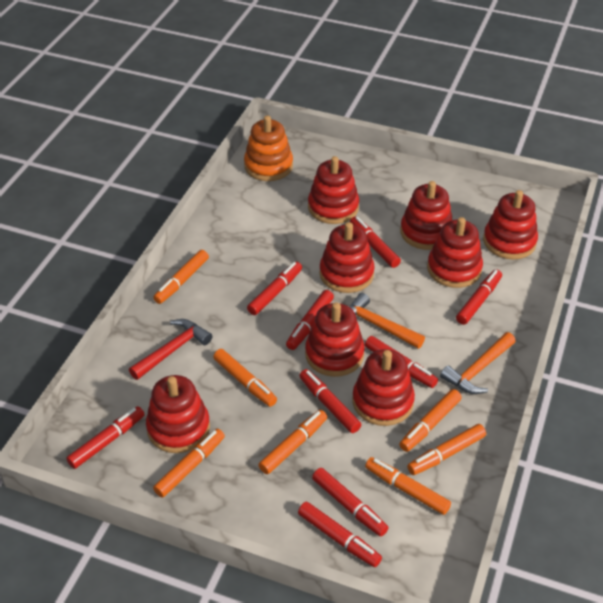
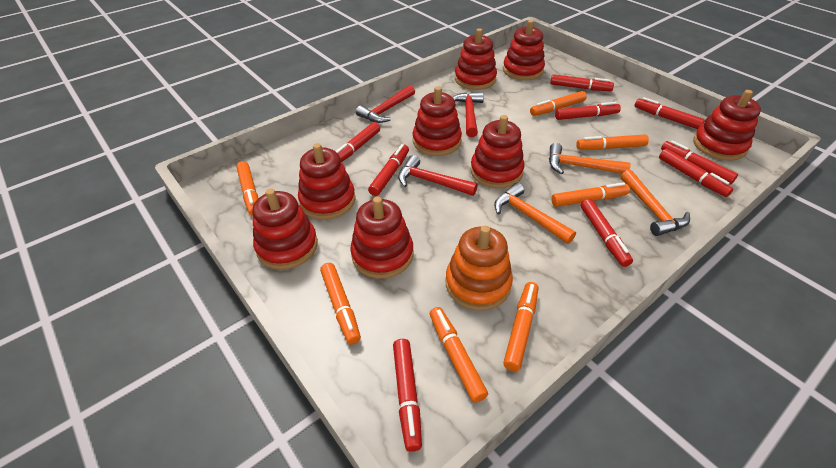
orange hammer: [349,293,425,349] [440,332,516,394] = 2 -> [494,183,576,244] [549,143,631,174] [621,170,690,236] = 3
red hammer: [129,319,212,380] = 1 -> [356,85,415,123] [398,155,478,196] [453,92,484,137] = 3

